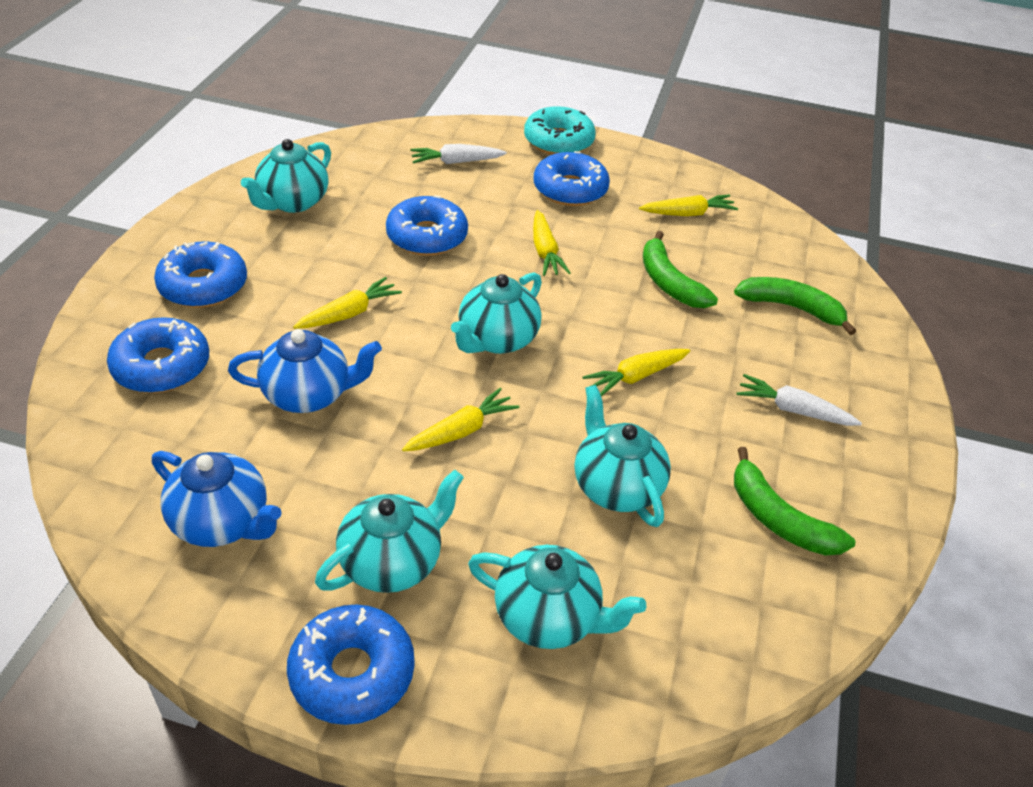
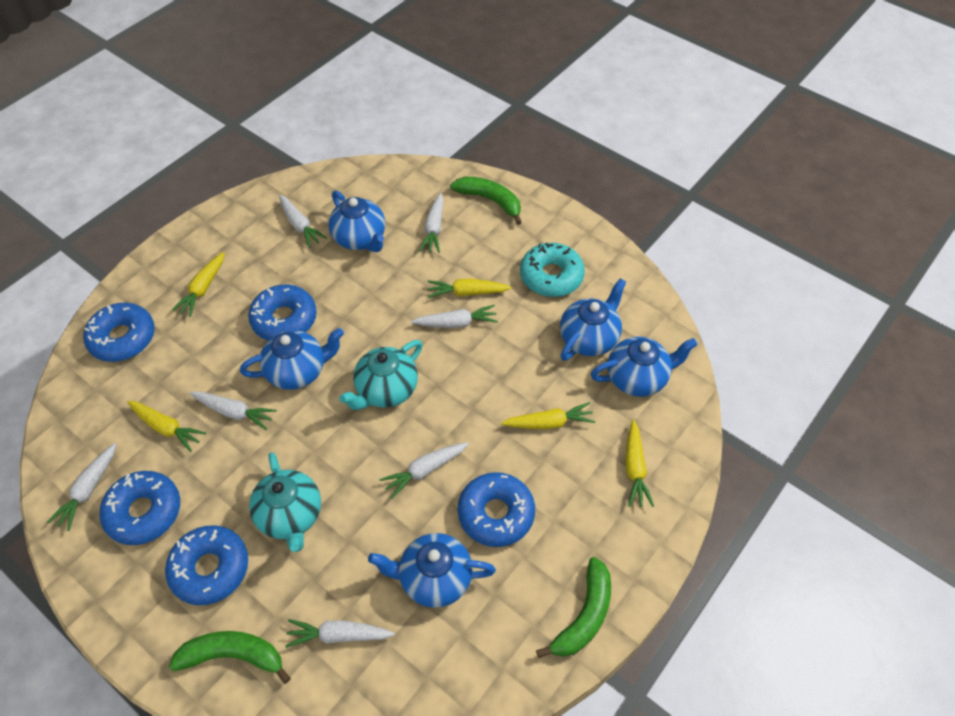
blue teapot: [152,451,282,547] [228,329,382,413] = 2 -> [240,328,344,390] [329,191,385,252] [368,533,496,608] [560,278,626,361] [591,337,698,397] = 5
turquoise teapot: [241,139,331,213] [315,470,464,593] [451,272,542,354] [468,545,646,649] [575,385,671,527] = 5 -> [249,452,321,552] [339,340,423,410] = 2
white carrot: [410,144,507,164] [737,374,862,426] = 2 -> [47,443,117,531] [190,391,277,430] [279,195,327,248] [285,619,395,648] [379,442,469,499] [411,305,498,328] [419,193,443,253] = 7

